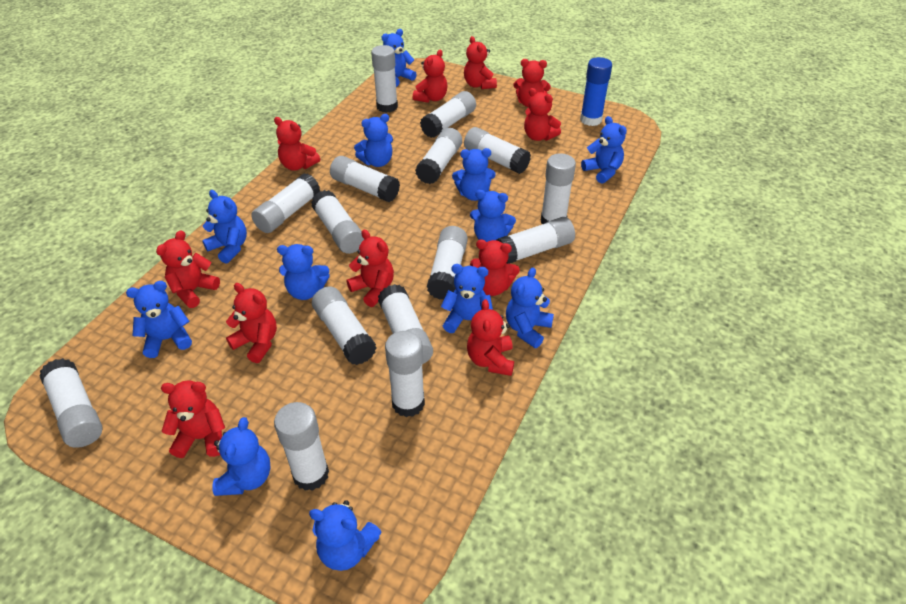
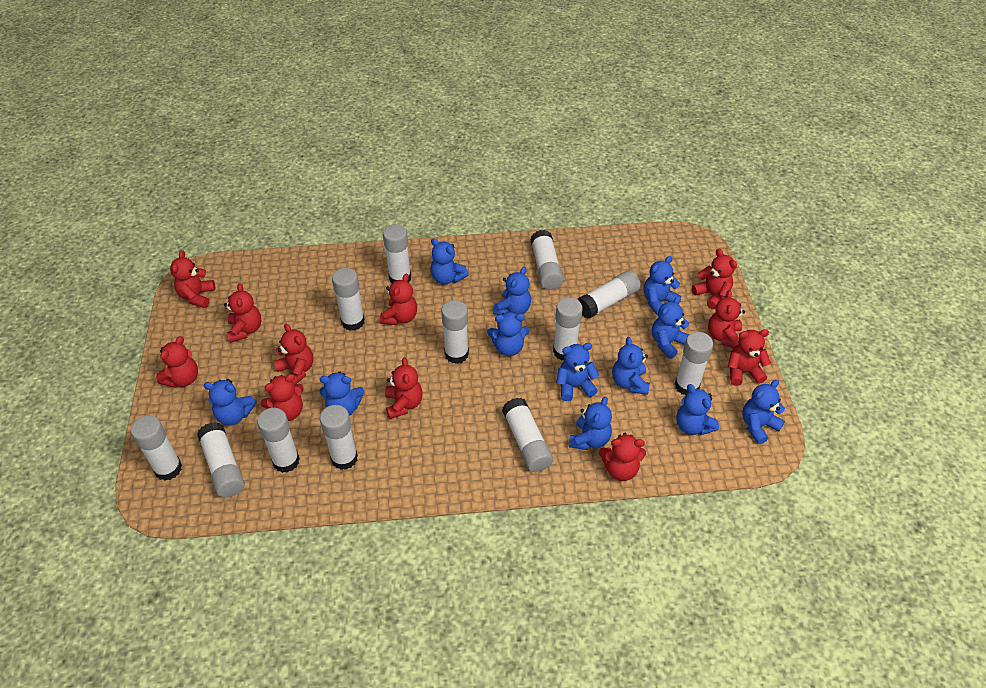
blue glue stick: [580,57,612,126] = 1 -> none = 0
white glue stick: [39,358,103,448] [251,173,320,233] [274,402,329,491] [311,190,364,254] [312,287,376,365] [330,156,400,202] [371,45,398,113] [378,284,433,364] [385,331,425,417] [415,128,462,184] [420,91,476,138] [427,226,468,300] [464,127,531,174] [496,217,575,264] [541,153,576,224] = 15 -> [131,415,182,481] [197,422,245,498] [257,408,300,473] [320,405,358,470] [332,268,365,331] [383,224,411,283] [441,300,469,364] [502,398,553,472] [531,230,564,289] [553,297,583,360] [578,270,641,319] [675,332,713,395] = 12

